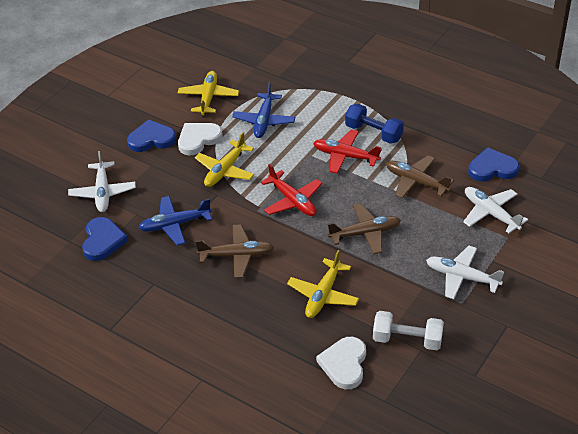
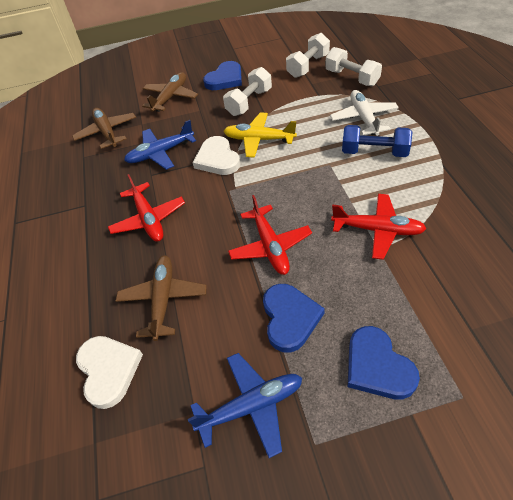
red plane: [261,164,322,216] [313,130,382,174] = 2 -> [108,174,185,242] [228,195,312,275] [331,194,427,260] = 3
white dumbbell: [373,311,444,350] = 1 -> [223,67,272,116] [286,33,330,78] [325,47,382,86] = 3
white plane: [68,151,136,212] [426,246,504,299] [463,187,528,233] = 3 -> [330,90,399,136] = 1
yellow plane: [178,71,239,115] [195,132,254,187] [287,250,359,318] = 3 -> [223,112,297,158] = 1

